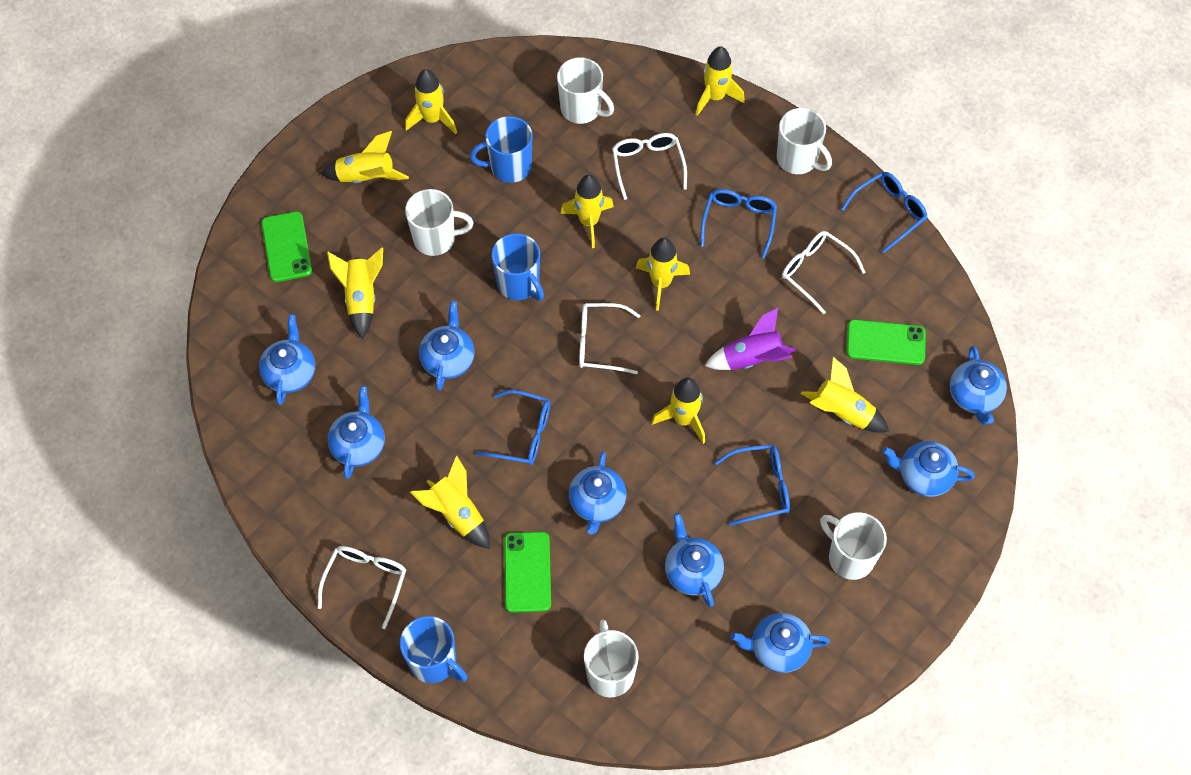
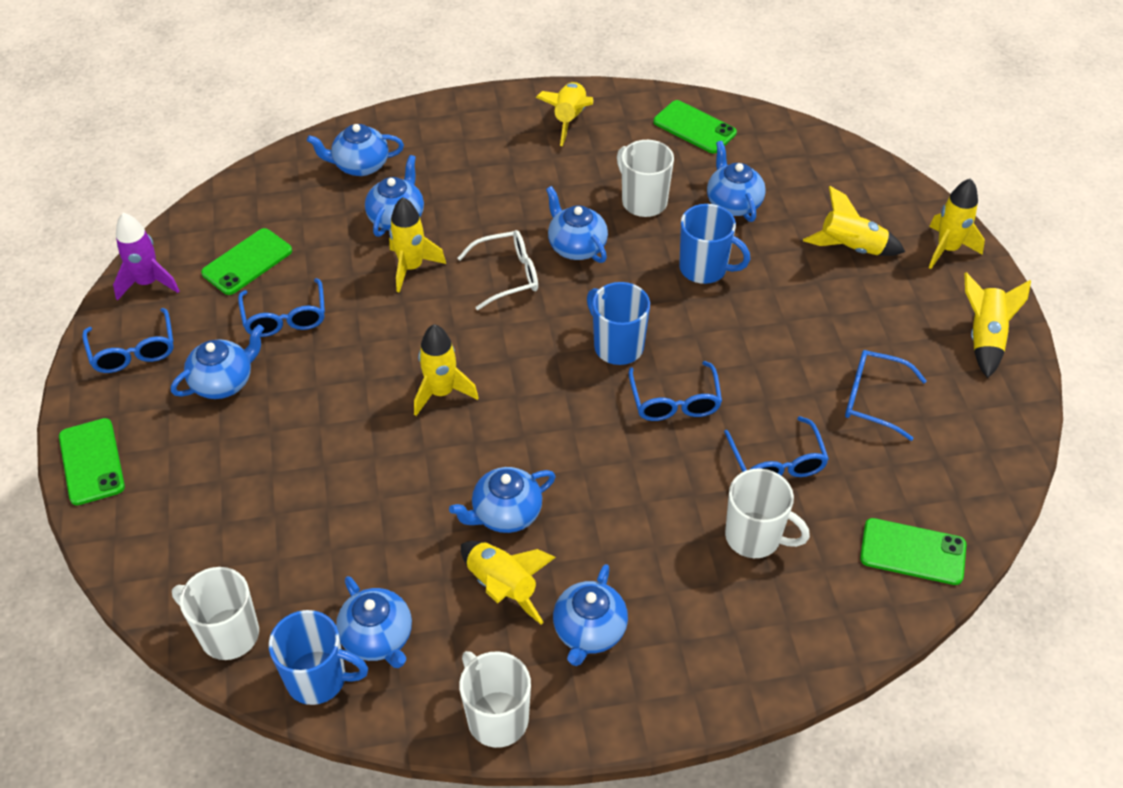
blue glasses: [475,390,550,465] [700,189,777,259] [715,444,790,526] [841,172,927,253] = 4 -> [82,308,174,373] [238,278,325,337] [628,361,722,421] [724,416,829,477] [845,350,927,441] = 5
green phone: [261,211,312,282] [504,532,551,613] [846,319,926,365] = 3 -> [59,418,125,505] [201,228,292,295] [653,100,737,153] [860,518,966,585] = 4
white glasses: [318,546,406,629] [579,303,641,374] [612,133,687,200] [782,231,866,314] = 4 -> [458,230,538,310] = 1
white mug: [405,189,473,256] [557,57,614,124] [584,619,639,698] [777,108,832,174] [820,512,887,580] = 5 -> [172,567,259,660] [459,651,531,748] [617,140,674,217] [725,468,810,558] = 4
yellow rocket: [320,131,409,183] [327,248,383,339] [405,69,457,134] [410,456,490,549] [560,175,614,248] [636,238,690,311] [652,378,705,444] [695,46,745,116] [801,357,889,433] = 9 -> [389,197,446,293] [414,324,479,416] [461,541,556,624] [536,82,594,146] [803,186,905,256] [929,178,985,269] [964,272,1031,378] = 7

